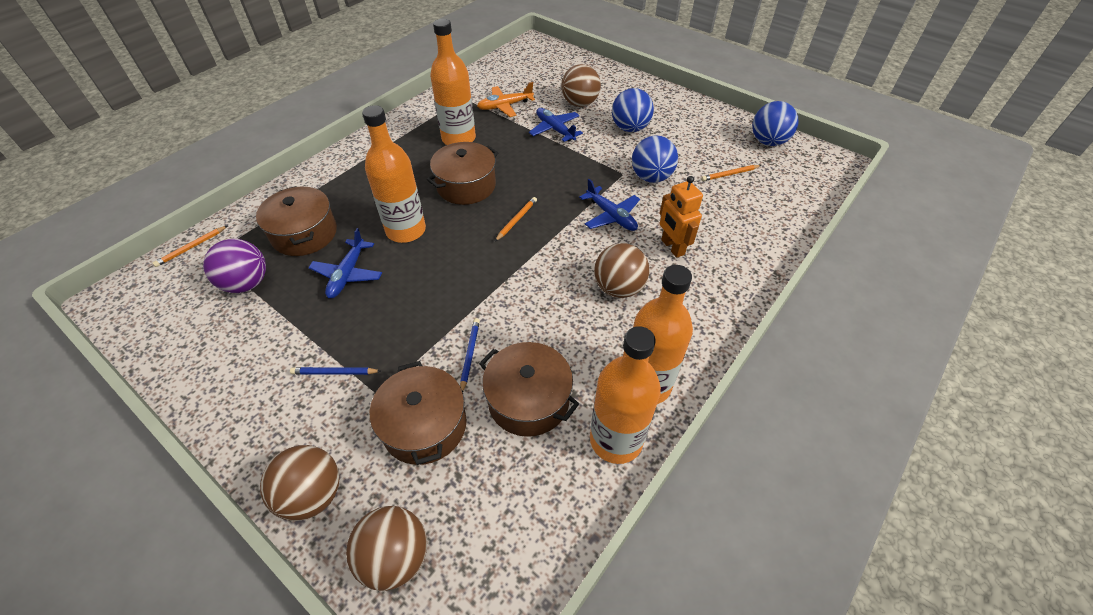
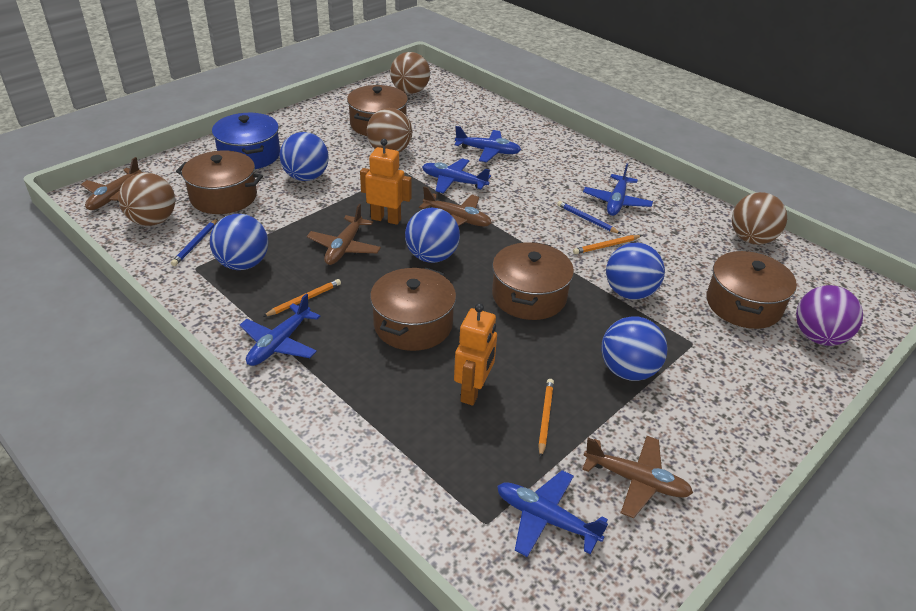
blue ball: [612,88,654,132] [632,135,678,183] [752,101,798,146] = 3 -> [210,214,268,270] [279,132,329,181] [405,208,460,263] [601,316,668,381] [606,243,665,300] = 5
blue plane: [308,228,382,298] [529,108,583,142] [579,179,640,231] = 3 -> [240,294,320,366] [422,158,491,194] [454,126,521,162] [497,470,608,557] [583,163,653,216] = 5
blue pot: none = 0 -> [212,113,280,169] = 1
brown plane: none = 0 -> [81,157,143,210] [307,204,381,265] [419,186,492,226] [582,436,693,518] = 4
brown pot: [256,186,337,256] [370,361,467,465] [427,142,498,205] [479,342,579,437] = 4 -> [176,151,263,214] [347,85,408,136] [370,268,456,351] [492,242,574,320] [707,251,797,329] = 5
orange bottle: [362,105,426,243] [430,19,476,145] [590,326,661,464] [633,265,693,404] = 4 -> none = 0
orange plane: [477,82,535,117] = 1 -> none = 0
orange robot: [660,176,703,258] = 1 -> [360,139,412,225] [454,303,497,405] = 2

